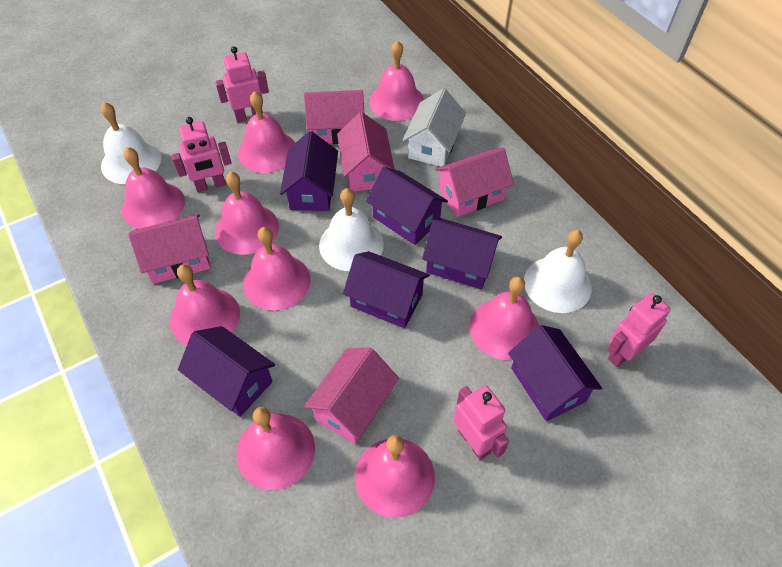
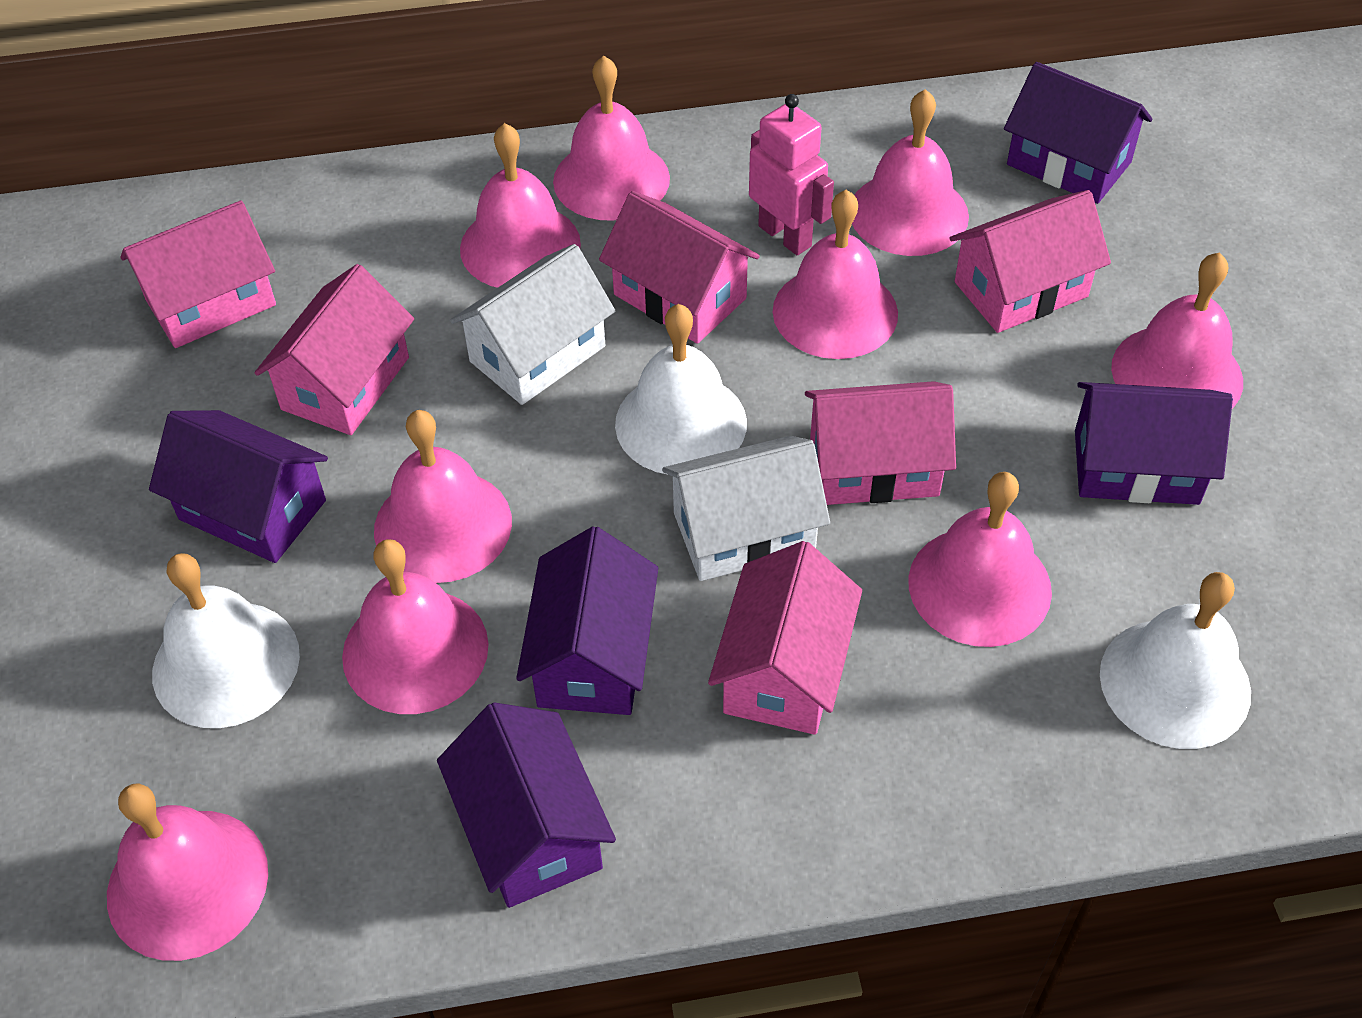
pink house: [128,214,211,284] [304,90,364,144] [304,347,399,444] [337,112,395,192] [435,148,514,217] = 5 -> [120,201,276,348] [255,264,414,435] [599,191,760,344] [708,541,862,735] [805,381,956,505] [950,190,1111,333] = 6
pink robot: [172,117,231,192] [215,46,269,123] [453,385,509,460] [607,293,671,367] = 4 -> [749,94,834,255] = 1
purple house: [178,326,275,417] [280,131,338,211] [343,251,429,328] [366,167,448,245] [422,218,502,289] [508,325,602,421] = 6 -> [149,410,328,563] [437,702,616,908] [516,527,658,715] [1004,62,1153,204] [1075,382,1233,505] = 5
white house: [403,88,466,166] = 1 -> [450,244,615,405] [662,436,830,581] = 2

